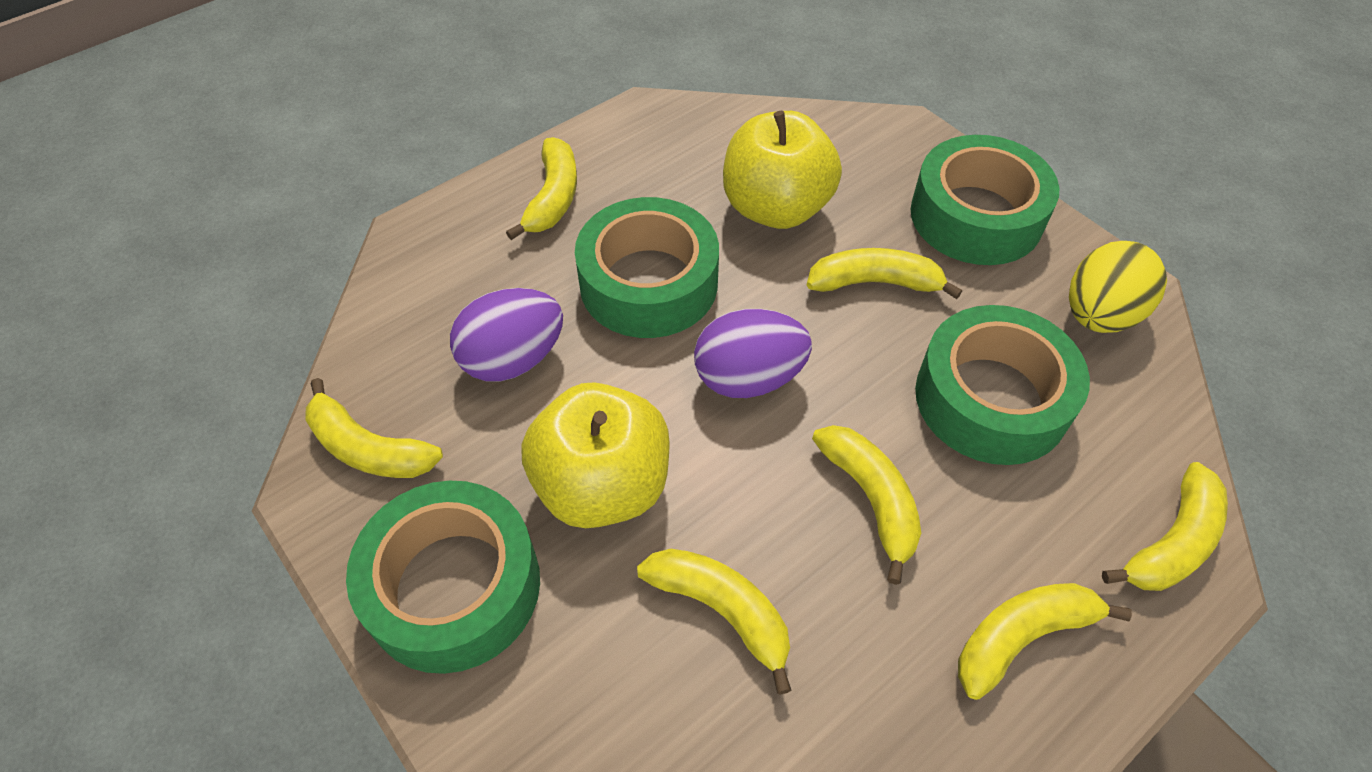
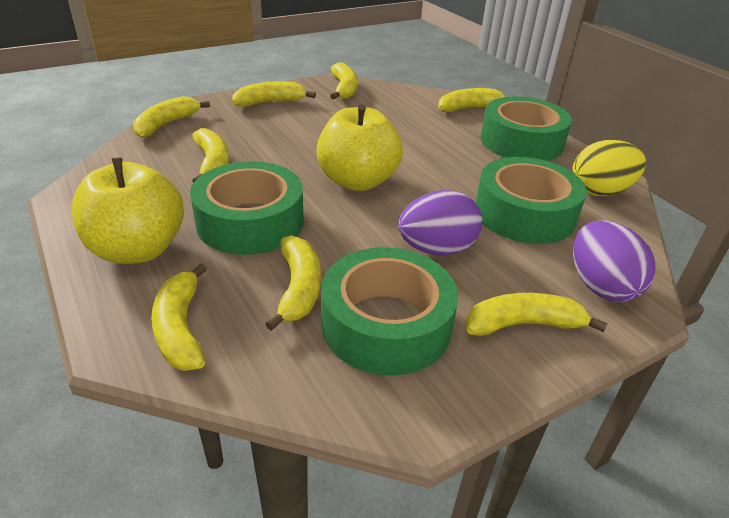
yellow banana: [305,378,443,478] [506,137,577,240] [637,549,791,695] [807,248,962,299] [812,425,921,585] [958,583,1132,700] [1102,462,1228,591] = 7 -> [133,96,210,138] [151,263,207,371] [192,128,229,183] [232,81,316,107] [265,235,321,331] [330,62,358,100] [438,88,506,112] [466,293,608,336] = 8

